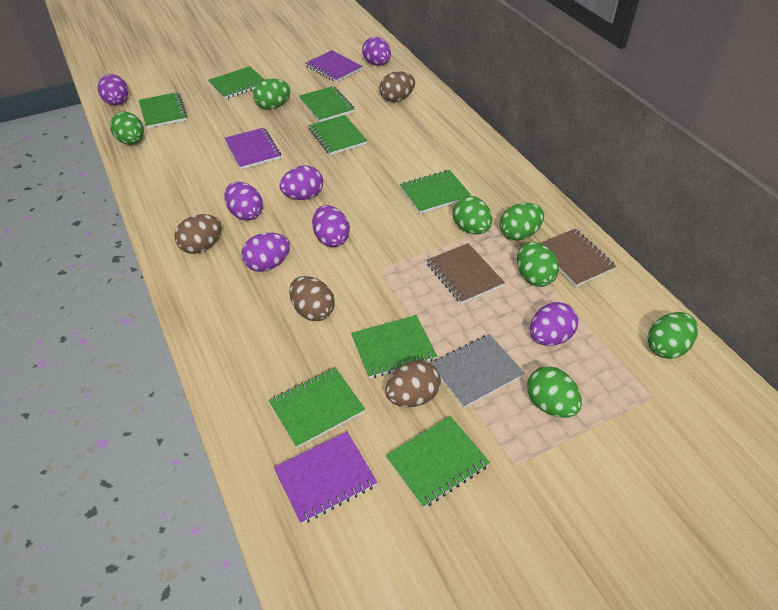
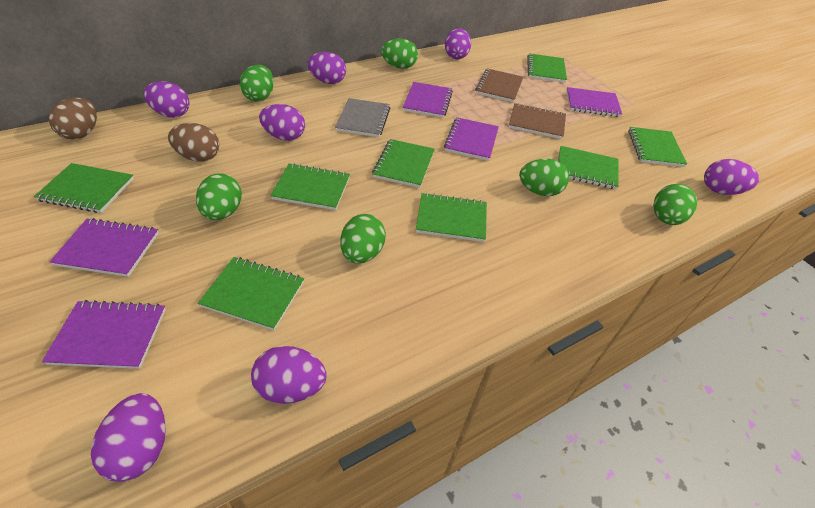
brown egg: [174,214,221,254] [289,276,335,321] [380,71,415,102] [385,360,441,407] = 4 -> [49,97,97,140] [168,123,219,162] = 2
green egg: [110,112,144,145] [253,79,290,110] [452,196,492,234] [500,203,544,240] [517,242,559,287] [527,366,582,418] [648,312,698,359] = 7 -> [196,173,242,220] [240,65,274,101] [340,214,386,264] [381,39,418,69] [519,159,569,196] [653,184,697,225] = 6
purple notebook: [225,128,281,169] [274,432,377,524] [306,50,362,82] = 3 -> [42,300,166,369] [50,218,159,277] [403,82,453,118] [444,117,499,161] [566,87,622,117] = 5

